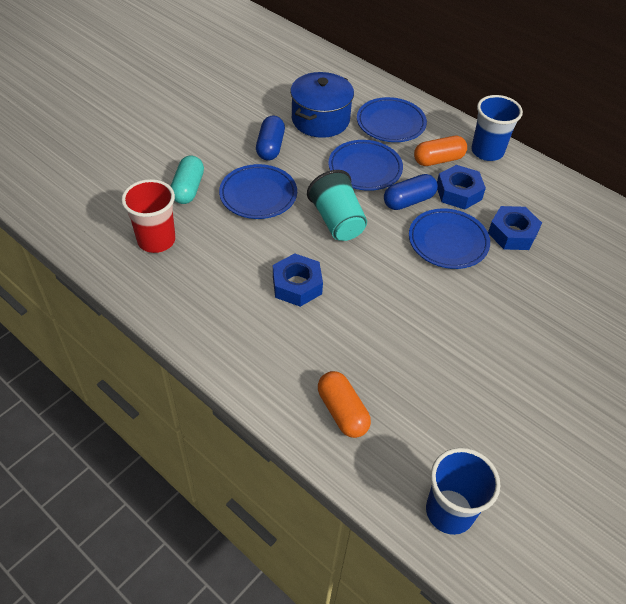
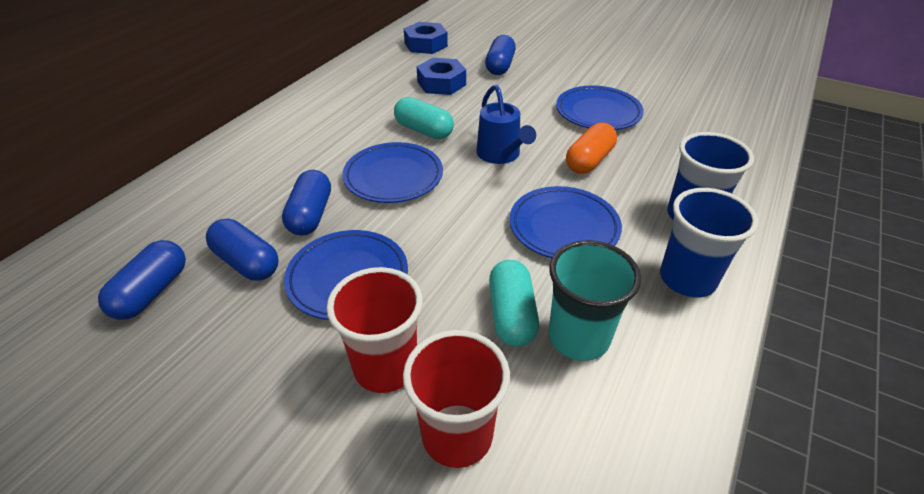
blue capsule: [256,116,285,160] [384,174,438,210] = 2 -> [98,240,186,320] [206,219,279,281] [282,170,331,236] [485,35,516,75] = 4
blue nut: [273,253,323,307] [437,165,486,210] [488,206,542,250] = 3 -> [404,22,448,54] [416,58,466,95] = 2
blue pot: [290,72,354,138] = 1 -> none = 0
blue watering can: none = 0 -> [476,85,536,164] = 1
orange capsule: [318,371,371,438] [414,136,467,166] = 2 -> [566,122,617,174] = 1
red cup: [121,179,175,253] = 1 -> [326,267,423,393] [403,330,510,468] = 2
turquoise capsule: [171,156,204,204] = 1 -> [394,97,454,139] [489,260,539,347] = 2

